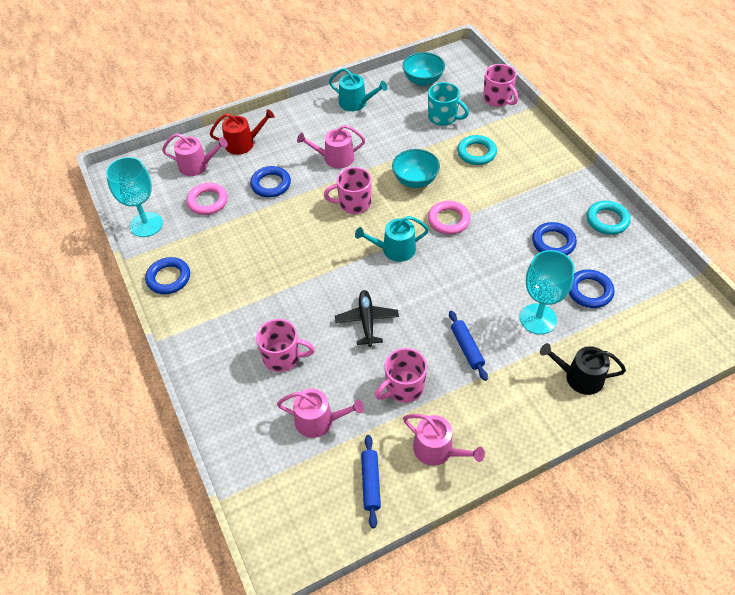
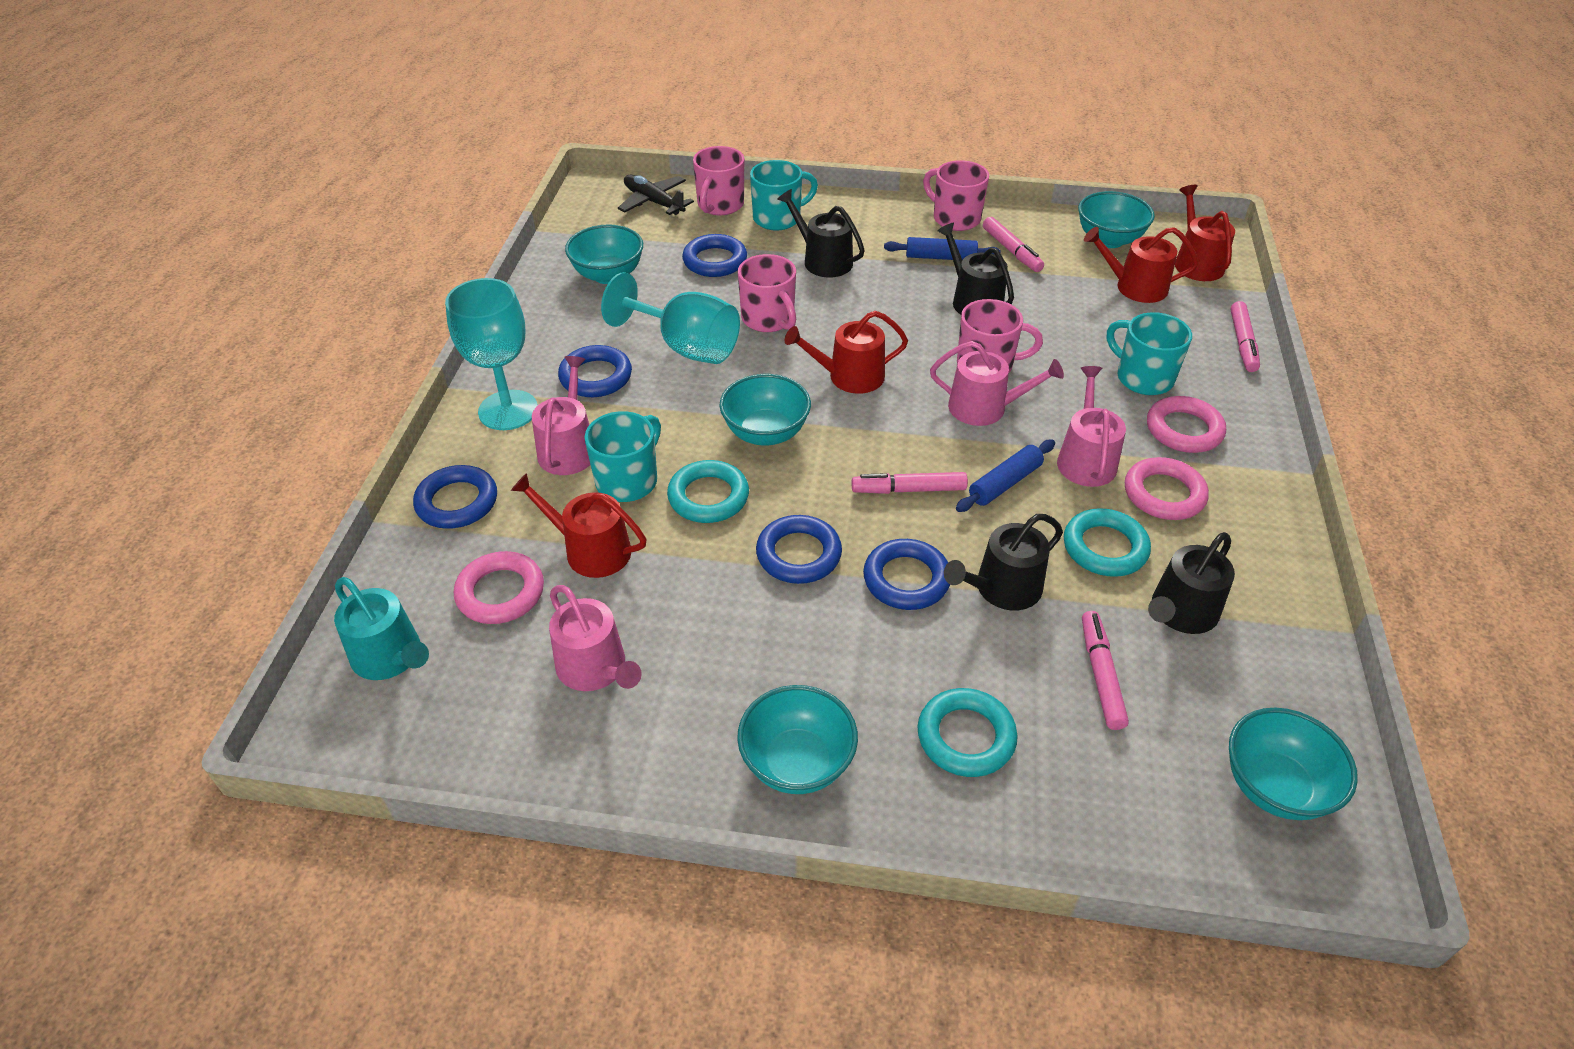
black watering can: [540,343,626,395] = 1 -> [777,189,865,277] [937,223,1014,314] [944,514,1063,610] [1148,532,1235,634] = 4
blue ring: [145,257,190,294] [250,166,291,197] [532,222,577,255] [569,270,614,308] = 4 -> [413,465,497,529] [558,345,632,397] [682,234,747,277] [756,515,842,584] [863,539,950,610] = 5
pink marker: none = 0 -> [852,472,968,494] [983,217,1044,272] [1082,611,1129,730] [1230,301,1260,372] = 4
pink ring: [186,183,228,215] [428,201,471,234] = 2 -> [454,551,544,624] [1125,457,1209,520] [1147,396,1226,453] = 3
red watering can: [210,109,275,155] = 1 -> [511,473,646,578] [785,311,908,394] [1084,227,1199,303] [1175,185,1235,281] = 4
turquoise bowl: [392,149,440,188] [402,52,445,86] = 2 -> [565,225,643,284] [720,374,811,445] [737,685,858,794] [1078,191,1155,248] [1229,708,1358,820] = 5
turquoise mug: [428,82,469,126] = 1 -> [584,411,661,502] [750,160,818,231] [1107,312,1192,395] = 3
turquoise ring: [457,135,497,165] [587,201,630,235] = 2 -> [667,460,749,523] [918,688,1018,777] [1064,508,1151,577] = 3
turquoise watering can: [329,68,388,111] [355,216,429,262] = 2 -> [334,577,429,680] = 1

